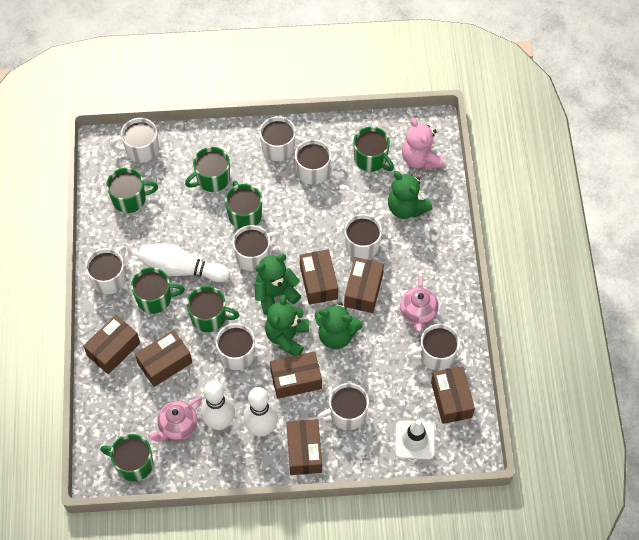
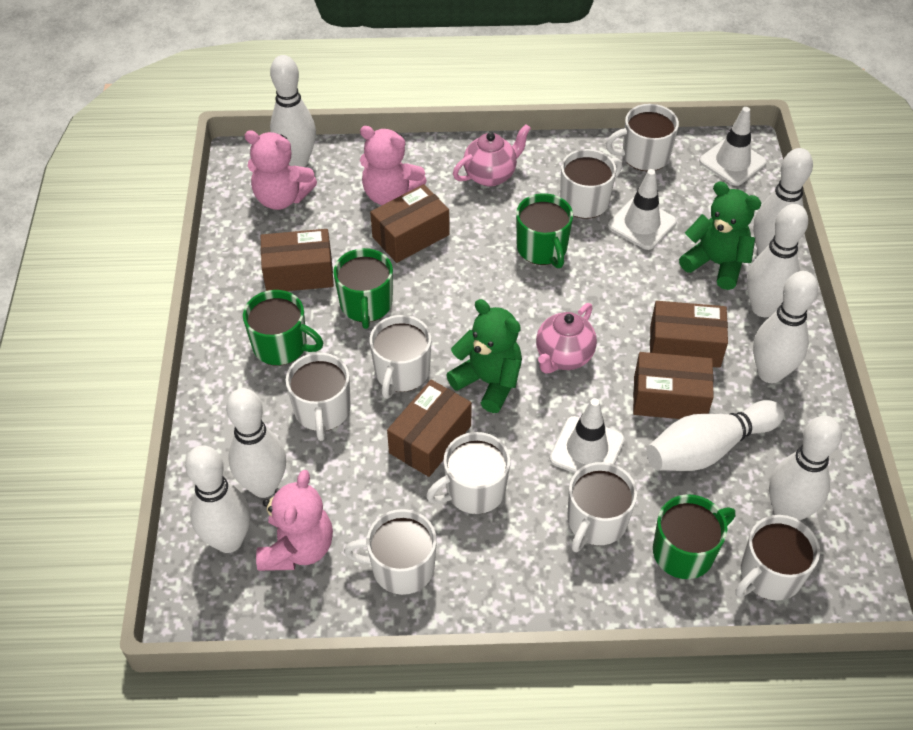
brown box: [83,315,140,374] [135,330,192,387] [270,351,322,399] [287,419,322,475] [300,249,338,305] [344,257,384,313] [431,366,475,424] = 7 -> [261,229,334,291] [370,184,449,263] [387,380,472,477] [633,352,714,419] [650,301,728,368] = 5
green mug: [100,434,153,481] [106,168,158,213] [131,267,185,314] [185,147,230,192] [187,286,239,332] [225,181,262,229] [353,127,394,172] = 7 -> [243,290,323,366] [333,248,393,329] [516,193,573,268] [653,494,735,579] = 4
green teddy bear: [254,254,301,315] [265,295,309,356] [315,302,363,349] [388,171,432,219] = 4 -> [447,299,522,413] [679,181,761,290] = 2
pink teddy bear: [402,118,444,170] = 1 -> [244,130,317,210] [256,470,333,571] [360,126,427,205] = 3
white bowling pin: [138,243,230,282] [201,380,235,430] [244,387,278,436] = 3 -> [185,445,250,553] [226,388,286,498] [270,55,316,167] [646,400,784,471] [747,204,808,317] [753,148,813,255] [753,271,818,383] [769,416,842,520] = 8
white mug: [85,246,126,294] [110,118,159,163] [216,323,269,370] [232,225,280,271] [259,116,306,161] [295,139,342,185] [317,383,369,430] [344,214,385,259] [407,324,460,371] = 9 -> [286,353,351,441] [344,509,437,595] [370,315,431,399] [426,432,510,514] [560,149,622,219] [567,462,637,552] [606,104,679,171] [735,515,820,601] = 8
white traffic cone: [395,419,435,460] = 1 -> [550,398,625,473] [608,169,677,250] [699,107,767,186] = 3

